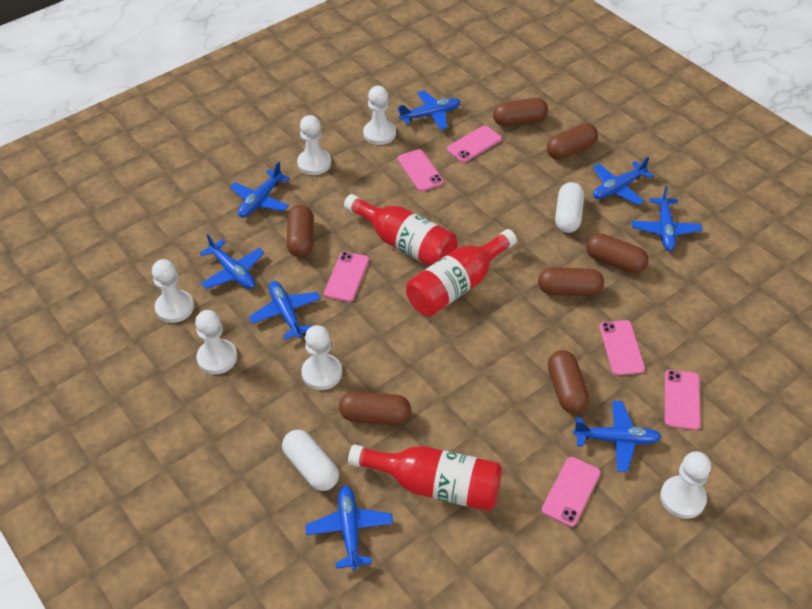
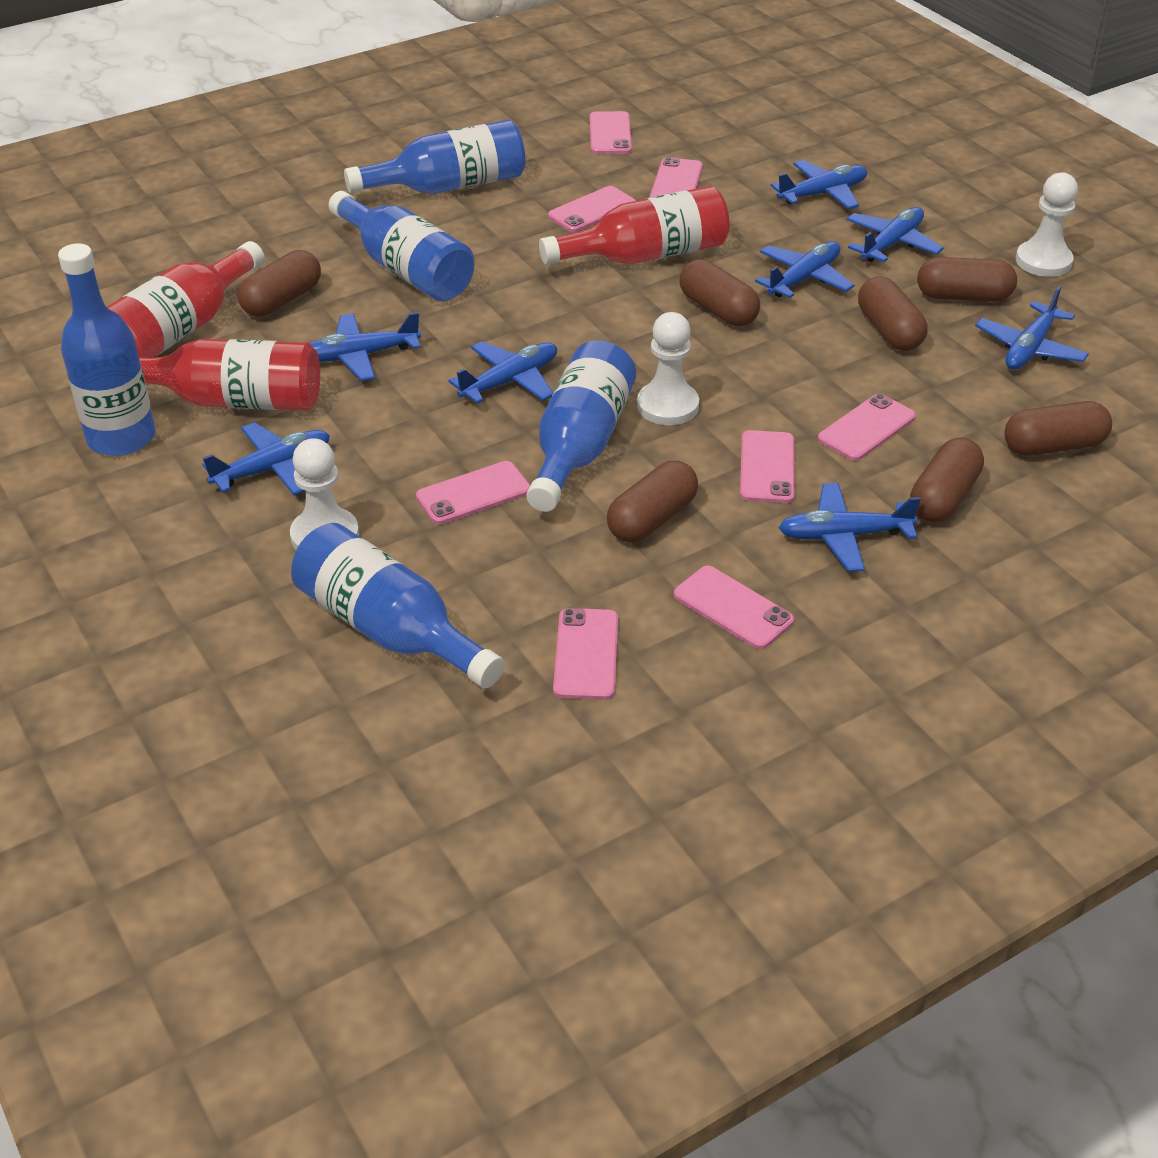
blue bottle: none = 0 -> [58,243,155,456] [291,523,505,688] [329,191,475,301] [344,120,526,194] [527,340,636,512] = 5
pink phone: [324,252,369,302] [397,149,444,192] [447,126,502,162] [542,457,601,527] [599,320,645,375] [665,370,700,430] = 6 -> [416,461,530,525] [548,186,636,233] [553,608,618,700] [590,111,632,154] [650,157,703,197] [674,566,794,649] [740,430,795,503] [818,393,916,461] = 8
white capsule: [282,430,339,491] [555,182,584,233] = 2 -> none = 0
white pawn: [152,259,194,323] [195,310,237,374] [297,115,331,175] [301,325,342,390] [363,86,396,145] [660,451,711,519] = 6 -> [290,438,359,550] [637,312,699,425] [1016,172,1078,277] = 3

